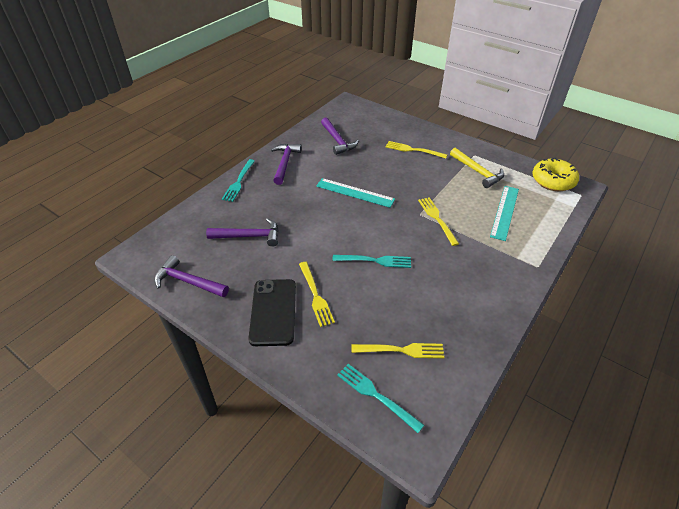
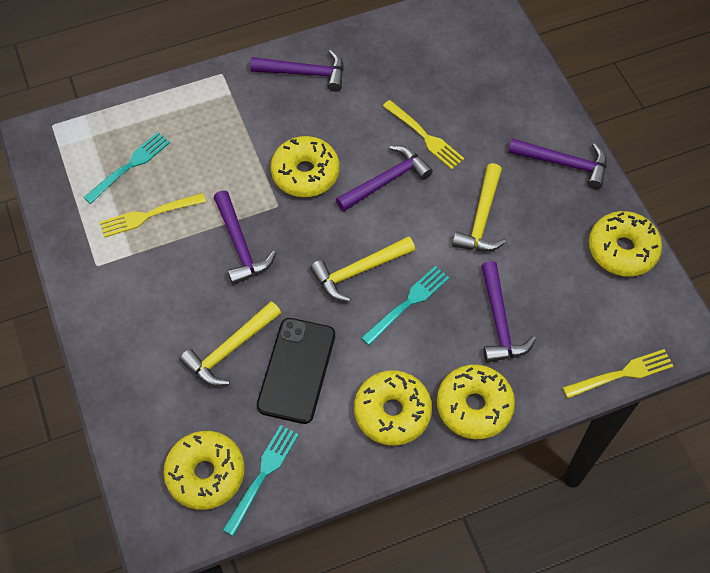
purple hammer: [154,255,229,297] [206,218,279,247] [271,144,302,185] [321,118,359,155] = 4 -> [214,190,276,285] [250,49,344,92] [336,146,433,212] [481,261,536,363] [508,138,607,189] = 5
turquoise ruler: [316,178,395,208] [490,186,519,241] = 2 -> none = 0
yellow donut: [532,157,579,191] = 1 -> [163,431,245,510] [271,136,340,197] [354,371,432,445] [437,365,515,439] [589,211,662,277] = 5
yellow fork: [299,262,335,327] [351,343,444,358] [386,141,447,159] [418,197,459,246] = 4 -> [100,193,206,238] [383,100,464,169] [563,349,673,398] = 3
yellow hammer: [450,148,504,188] = 1 -> [180,301,281,386] [310,236,415,302] [452,163,506,251] = 3

